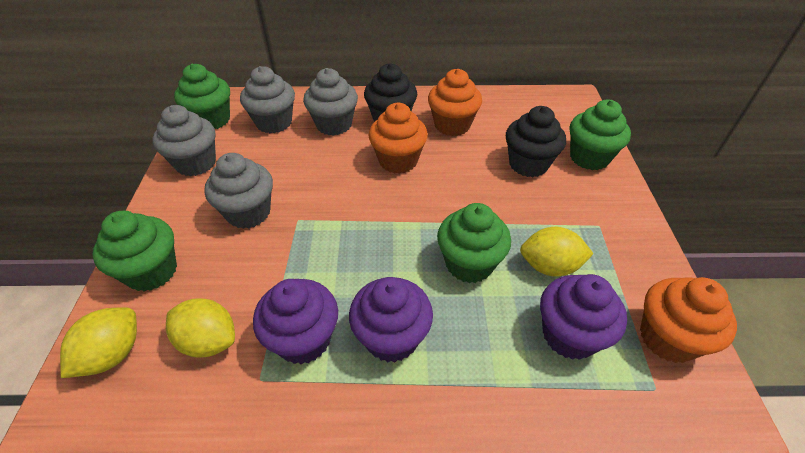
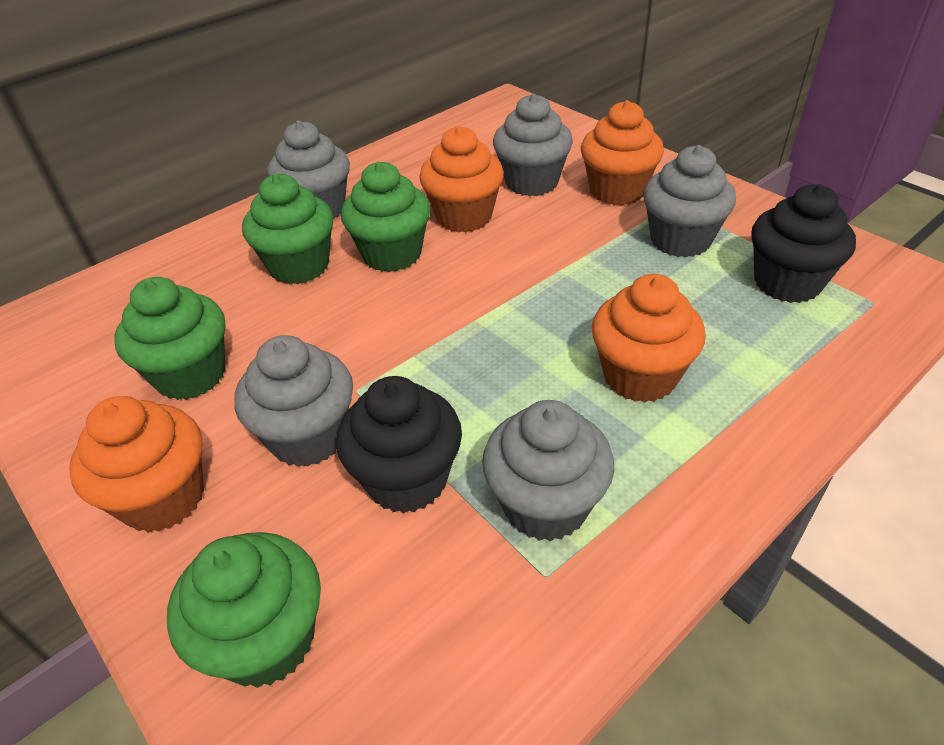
grey cupcake: [152,105,216,176] [204,153,273,229] [240,66,295,133] [303,68,358,136] = 4 -> [234,335,353,467] [267,121,350,220] [482,400,614,542] [493,93,573,196] [643,145,736,258] = 5
orange cupcake: [369,103,428,174] [428,69,482,136] [640,277,737,363] = 3 -> [69,396,204,533] [419,126,504,233] [581,100,664,206] [592,274,706,403] = 4
purple cupcake: [253,279,338,364] [349,277,433,362] [540,274,627,360] = 3 -> none = 0
yellow lemon: [60,307,137,378] [166,298,235,358] [520,227,594,277] = 3 -> none = 0

